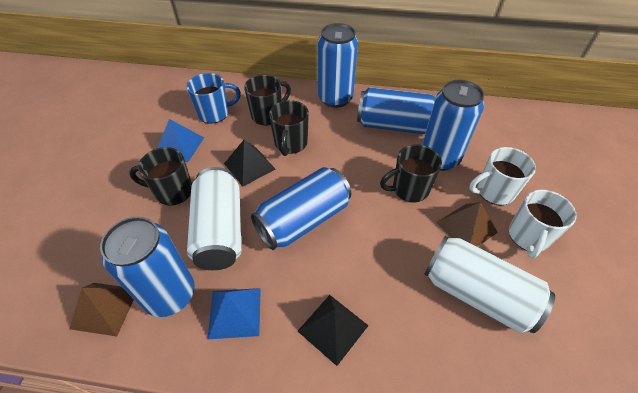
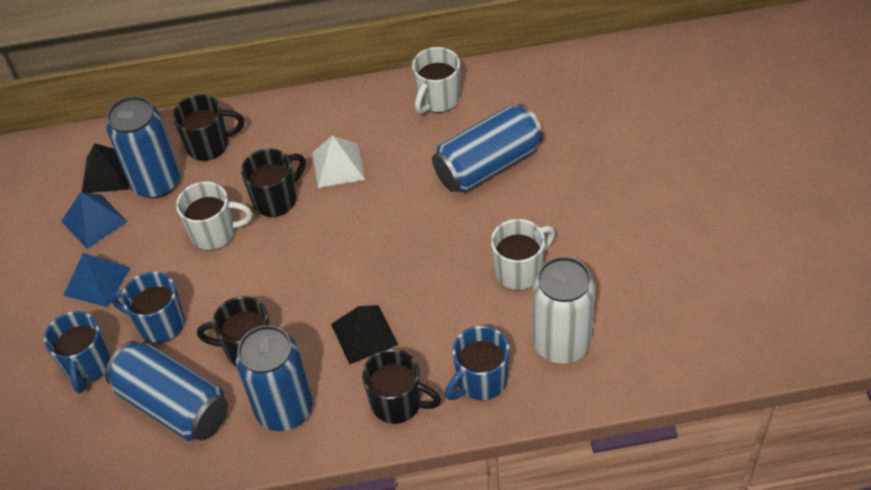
blue can: [100,216,195,317] [251,167,351,250] [318,23,358,108] [357,87,436,134] [422,80,484,171] = 5 -> [105,341,228,441] [106,96,180,198] [236,325,313,431] [432,104,543,193] = 4
blue mug: [187,73,241,124] = 1 -> [44,311,111,394] [111,272,185,343] [445,326,510,400] = 3
brown pyramid: [69,283,134,336] [436,202,498,247] = 2 -> none = 0
white can: [187,167,241,270] [424,236,555,333] = 2 -> [533,256,595,363] = 1
white mug: [469,147,536,205] [509,190,577,258] = 2 -> [176,182,252,251] [412,47,460,114] [491,219,555,291] = 3
white pyramid: none = 0 -> [312,135,365,188] = 1

